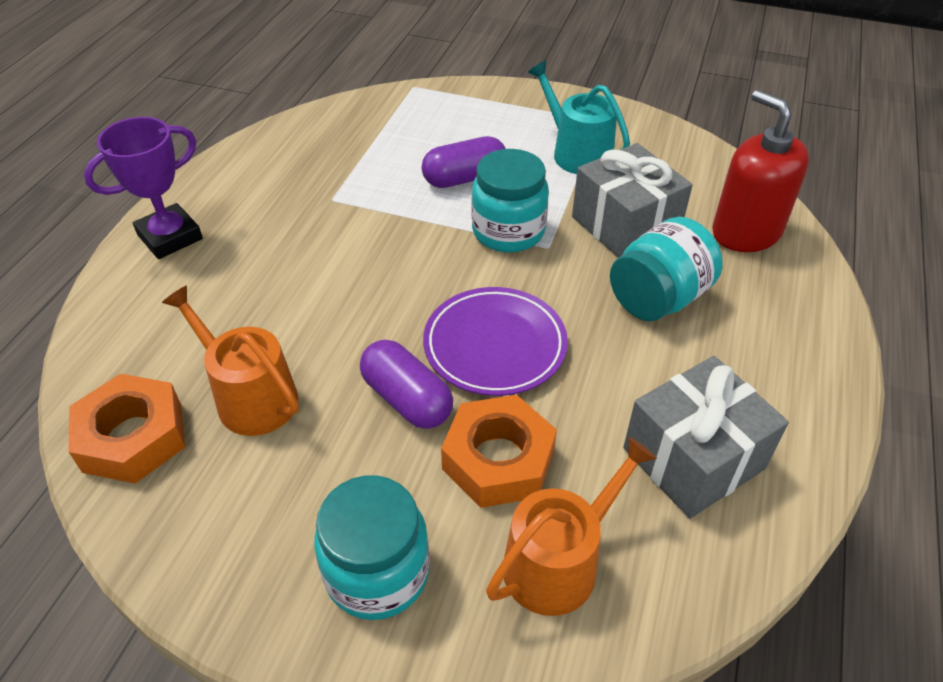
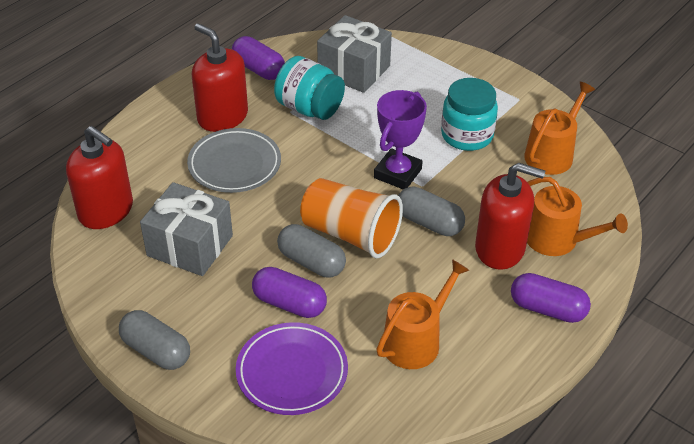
grey capsule: none = 0 -> [119,310,190,370] [277,224,346,277] [398,186,465,236] = 3
grey plate: none = 0 -> [187,128,281,193] = 1
orange cup: none = 0 -> [300,178,403,258] = 1
orange nut: [68,374,185,484] [441,395,557,508] = 2 -> none = 0
orange watering can: [162,285,299,436] [486,437,657,616] = 2 -> [376,259,469,369] [524,82,595,175] [527,177,628,256] = 3
purple capsule: [360,340,453,429] [422,136,506,188] = 2 -> [232,36,285,80] [252,267,327,318] [511,273,591,323] = 3
red soap dispenser: [712,90,809,252] = 1 -> [66,126,133,229] [192,23,248,132] [475,163,545,270] = 3
turquoise jar: [314,475,430,620] [471,149,549,252] [610,217,723,321] = 3 -> [274,56,345,120] [441,78,498,151] = 2
turquoise watering can: [528,61,630,174] = 1 -> none = 0

